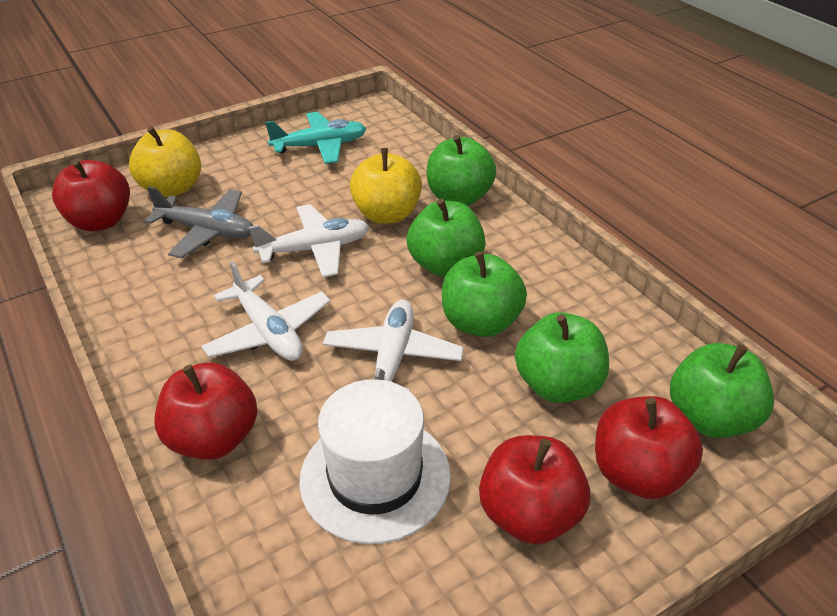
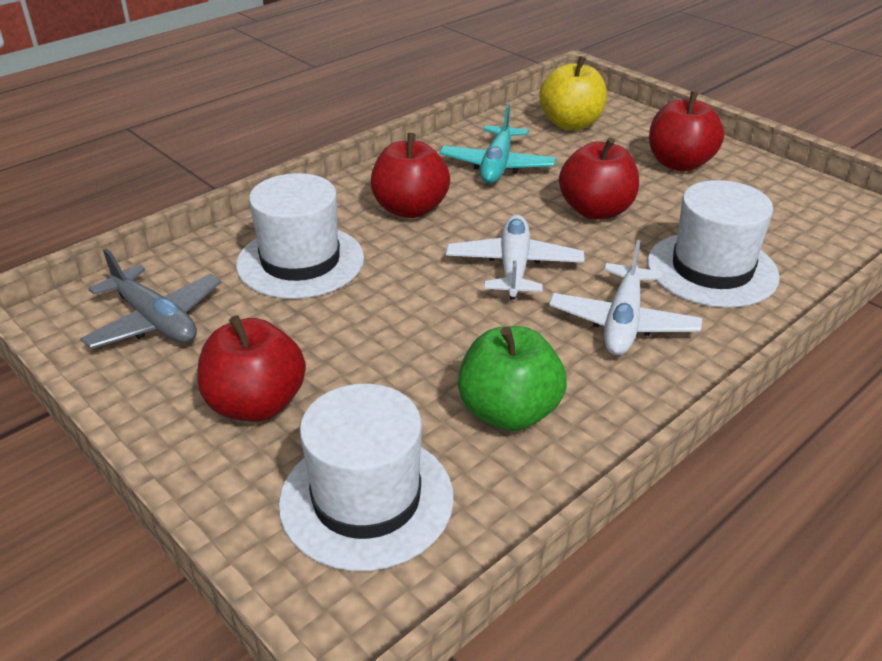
green apple: [407,199,485,277] [427,135,496,206] [442,251,527,337] [515,312,609,403] [670,343,774,438] = 5 -> [458,326,567,431] = 1
white hat: [299,379,451,544] = 1 -> [236,173,364,299] [279,384,454,571] [647,180,780,308] = 3
white plane: [201,261,330,361] [249,204,369,277] [323,300,464,391] = 3 -> [446,215,585,300] [549,240,702,355] = 2
yellow apple: [129,126,201,197] [350,148,422,224] = 2 -> [539,56,607,131] = 1

